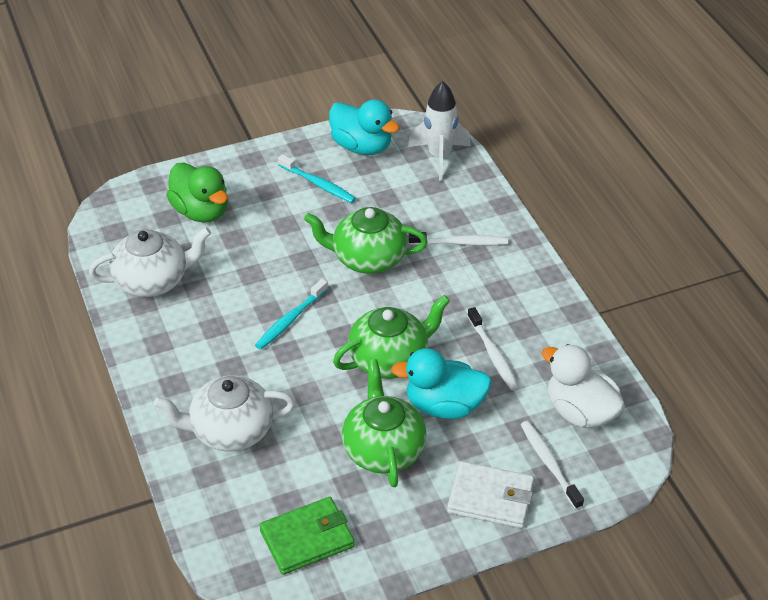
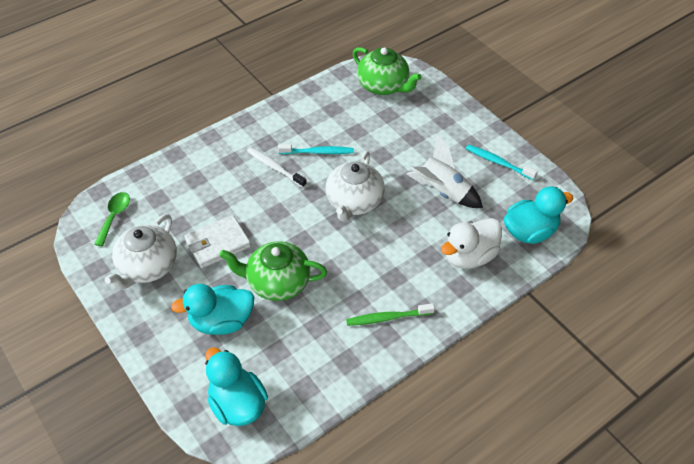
green duck: [166,162,228,223] = 1 -> none = 0
green spoon: none = 0 -> [94,192,130,246] = 1
green teapot: [304,207,428,274] [333,295,450,379] [342,359,427,487] = 3 -> [219,241,327,301] [353,47,422,95] = 2
green toothbrush: none = 0 -> [346,303,435,326] = 1
green wallet: [259,497,354,575] = 1 -> none = 0
turquoise duck: [329,99,399,155] [391,348,492,419] = 2 -> [171,284,254,335] [205,347,268,426] [504,186,574,244] = 3
white toothbrush: [409,232,508,246] [467,307,519,391] [521,421,584,510] = 3 -> [247,147,307,188] = 1

